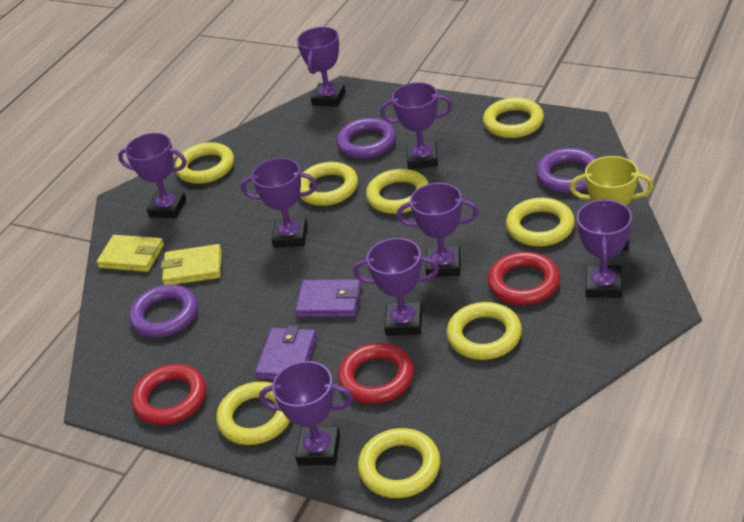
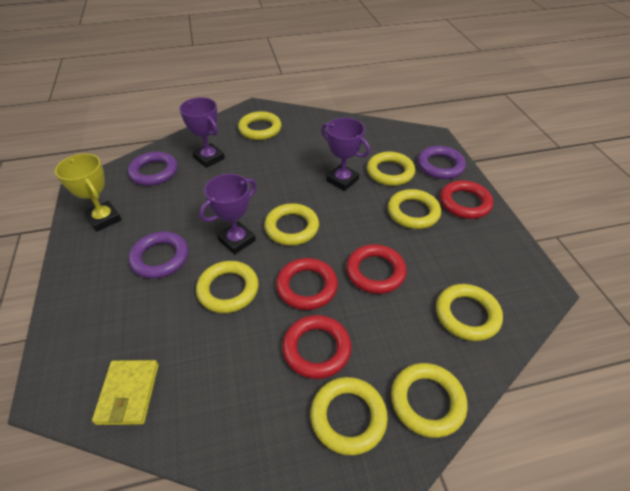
purple trophy: [118,133,187,218] [241,158,317,248] [259,361,353,465] [297,27,346,107] [353,238,439,336] [380,82,453,169] [397,183,479,277] [576,199,632,298] = 8 -> [180,97,225,168] [199,174,257,254] [321,118,370,191] = 3
purple wallet: [255,325,317,380] [295,279,361,317] = 2 -> none = 0
red ring: [132,364,206,425] [338,343,414,404] [488,252,560,305] = 3 -> [276,258,338,310] [282,315,351,379] [346,244,407,294] [440,180,493,219] = 4
yellow wallet: [97,235,164,272] [161,244,222,285] = 2 -> [92,360,159,425] = 1

